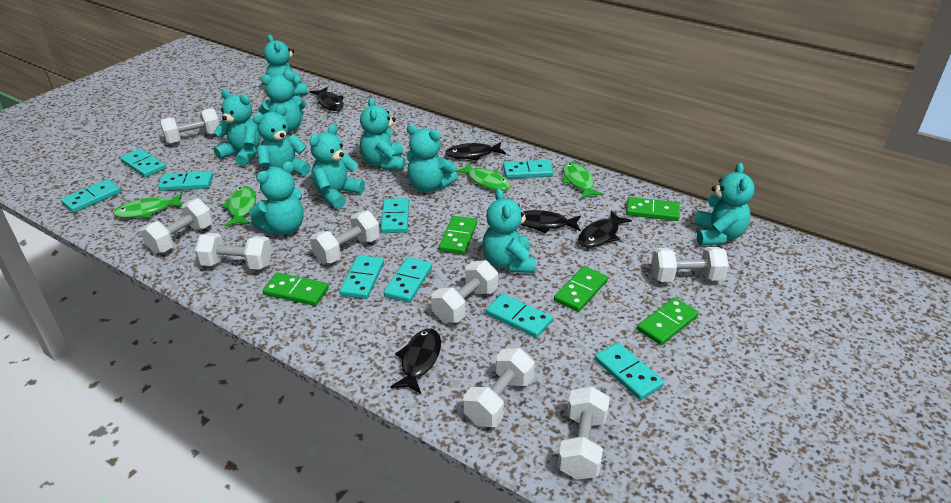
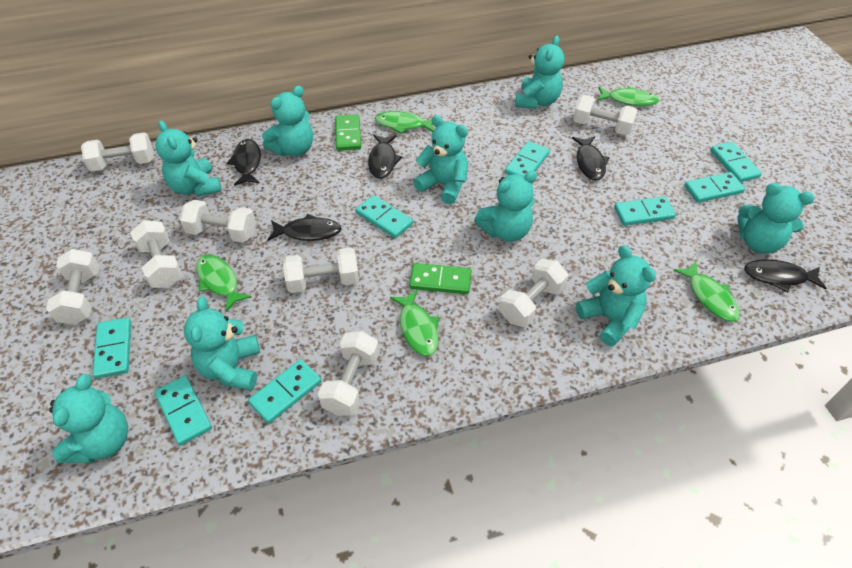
green domino: [263,273,329,306] [439,216,477,255] [554,266,608,312] [626,197,680,221] [637,297,699,345] = 5 -> [335,114,361,151] [409,263,471,294] = 2
green fish: [113,193,183,218] [221,186,256,227] [455,163,511,191] [562,162,603,199] = 4 -> [196,255,252,311] [375,111,434,134] [390,290,439,356] [597,86,659,106] [673,261,740,322] = 5
turquoise domino: [61,179,121,213] [120,149,166,177] [158,171,213,191] [339,255,384,299] [381,198,409,233] [384,257,432,303] [486,293,553,338] [503,160,553,178] [595,342,664,400] = 9 -> [93,318,131,379] [155,376,212,445] [248,359,321,424] [356,195,413,238] [505,141,550,177] [614,196,676,226] [684,172,745,203] [710,142,762,182] = 8
turquoise teddy bear: [214,89,261,166] [249,161,303,235] [253,105,311,176] [258,71,306,133] [264,35,308,96] [310,124,365,209] [360,97,405,170] [407,124,458,192] [482,188,536,273] [695,163,754,246] = 10 -> [49,374,128,463] [155,121,222,197] [184,297,260,390] [262,86,313,157] [413,115,468,204] [474,171,537,242] [515,36,564,109] [576,245,656,346] [738,183,814,254] = 9

